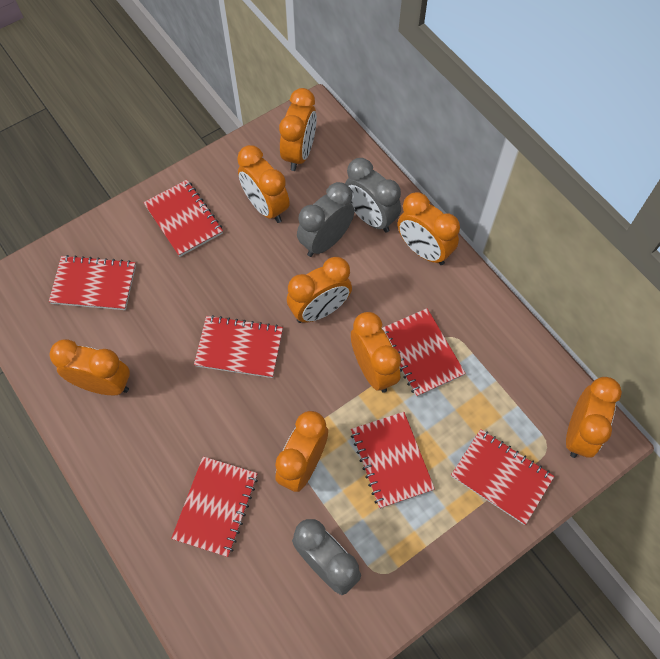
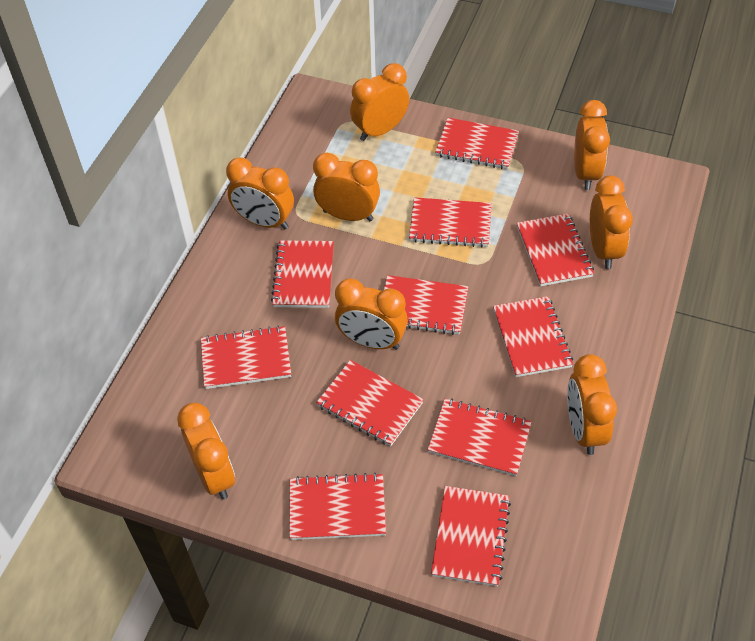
grey clock: [292,519,361,595] [297,182,354,257] [345,158,401,233] = 3 -> none = 0
red notebook: [49,255,136,310] [143,180,223,257] [171,456,258,557] [194,315,283,378] [351,412,435,509] [382,308,466,397] [451,429,555,525] = 7 -> [201,326,291,389] [271,240,334,308] [289,473,386,540] [316,360,424,447] [384,275,469,335] [409,197,492,248] [427,399,532,476] [431,486,511,586] [435,118,519,169] [493,296,573,377] [517,214,594,286] = 11

